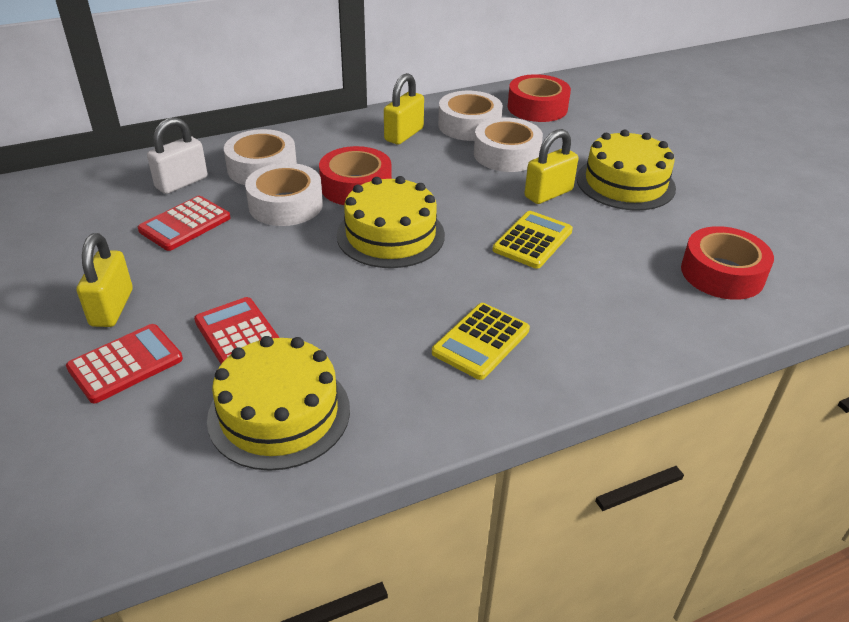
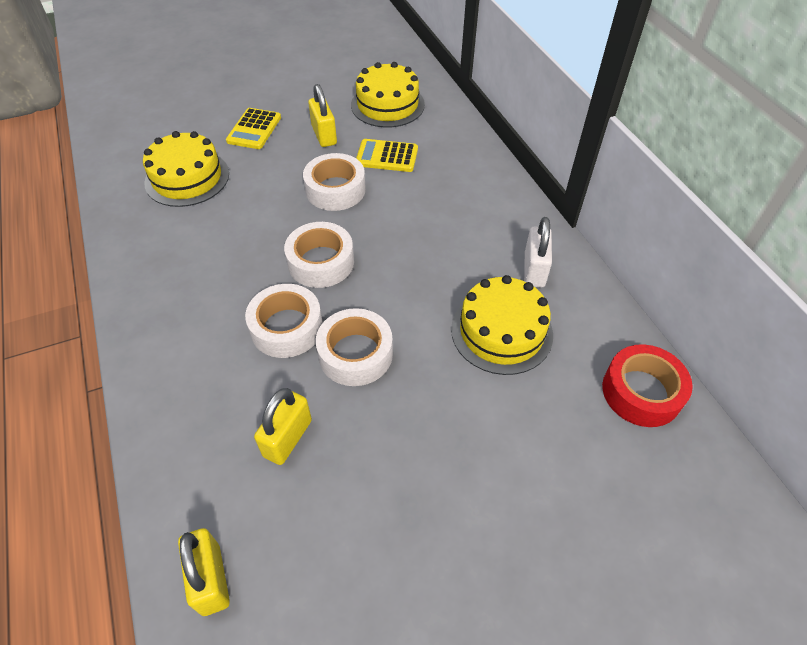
red calculator: [66,324,183,403] [138,196,231,251] [194,297,280,364] = 3 -> none = 0
red tape: [319,146,392,205] [508,74,571,122] [681,226,774,300] = 3 -> [602,344,693,427] = 1

